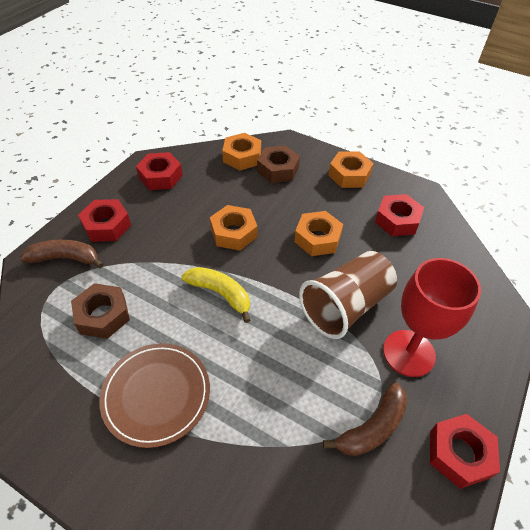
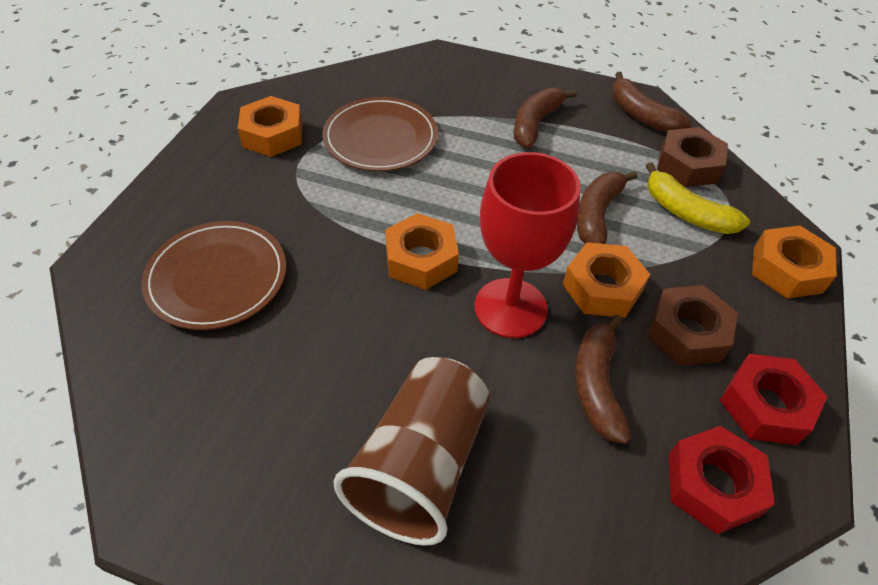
brown banana: [19,239,103,268] [323,383,408,456] = 2 -> [514,87,577,148] [575,315,631,444] [577,171,638,244] [612,72,692,132] = 4
brown plate: [99,343,210,448] = 1 -> [142,221,286,330] [322,97,438,171] = 2
red nut: [78,199,131,242] [136,152,183,190] [375,194,424,236] [430,414,500,489] = 4 -> [668,426,775,534] [720,354,828,445] = 2

